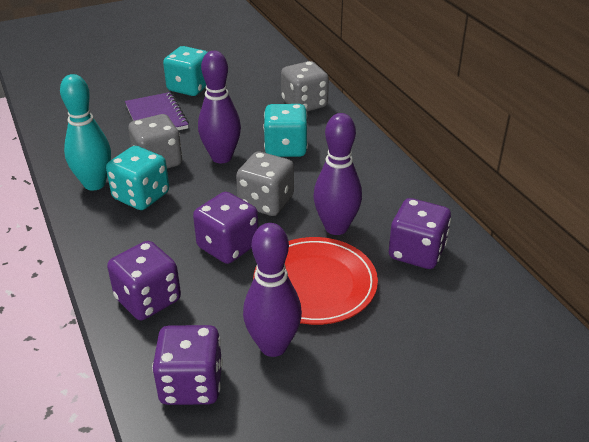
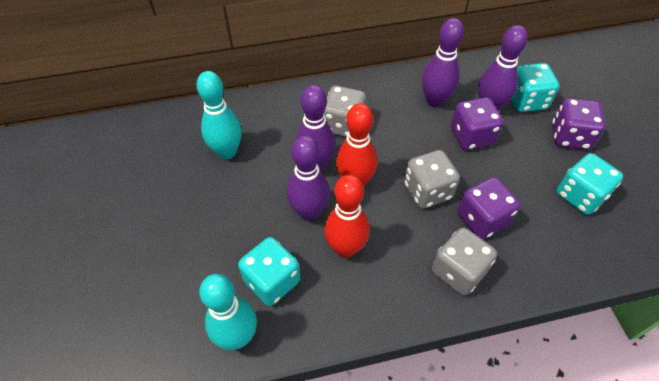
purple bowling pin: [198,51,241,163] [243,223,302,357] [313,113,362,235] = 3 -> [287,135,330,221] [296,85,336,171] [422,18,464,107] [478,25,528,111] = 4
purple dice: [107,241,181,320] [152,325,223,405] [193,192,259,264] [389,198,451,269] = 4 -> [451,97,504,150] [457,177,520,239] [552,98,605,150] = 3
purple notebook: [125,92,189,130] = 1 -> none = 0
red bowling pin: none = 0 -> [324,175,370,258] [336,103,377,186] = 2
red plate: [253,237,378,325] = 1 -> none = 0
turquoise bowling pin: [60,74,111,191] = 1 -> [196,71,242,159] [199,274,257,350] = 2

